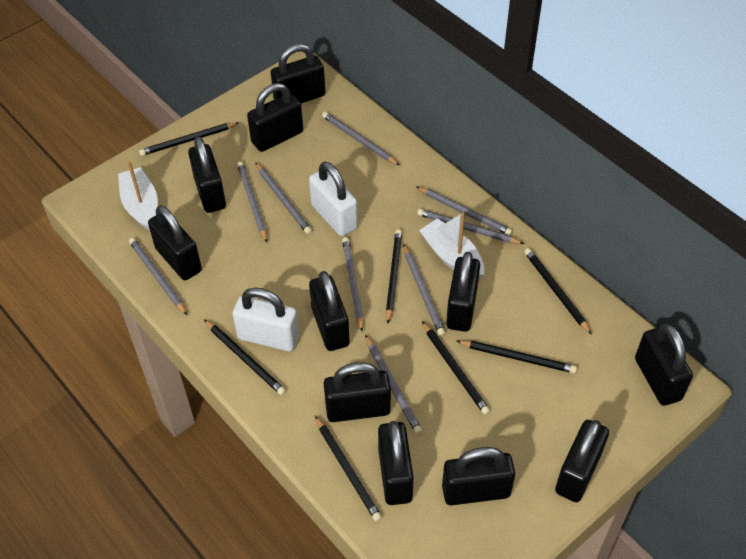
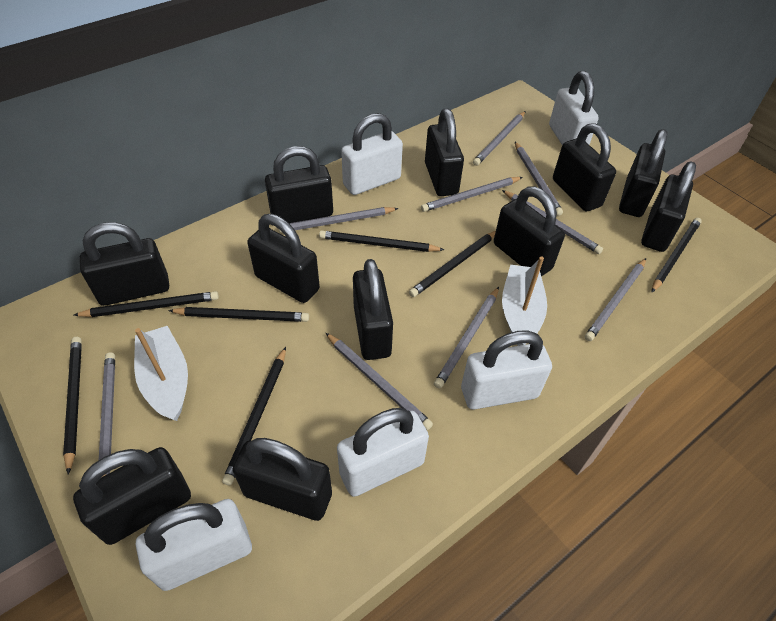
white padlock: [232,288,299,351] [309,161,358,236] = 2 -> [136,499,252,591] [337,408,429,497] [341,113,403,195] [461,330,552,410] [549,71,599,145] = 5

